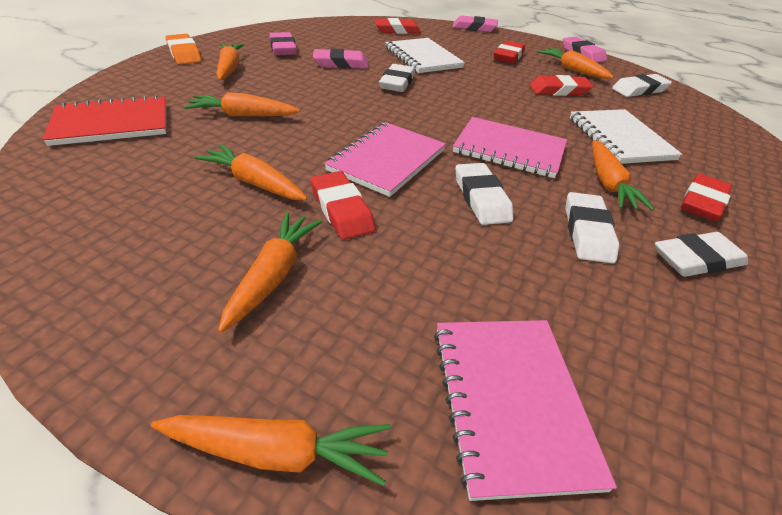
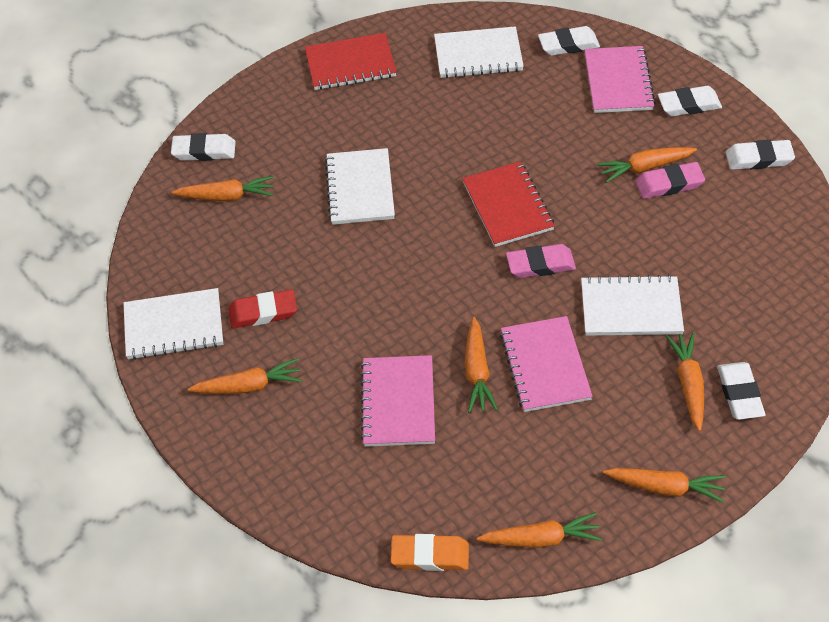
pink eraser: [269,32,297,55] [313,49,369,69] [452,16,498,32] [563,37,607,63] = 4 -> [506,244,576,278] [635,162,705,199] = 2
red eraser: [311,171,376,240] [374,18,421,34] [494,41,525,64] [530,75,594,96] [681,173,732,221] = 5 -> [228,290,297,328] = 1
red notebook: [43,95,166,146] = 1 -> [305,33,397,90] [462,161,555,247] = 2
white notebook: [385,38,465,73] [570,109,682,164] = 2 -> [123,288,223,360] [325,148,395,225] [434,26,524,78] [581,275,684,336] = 4

